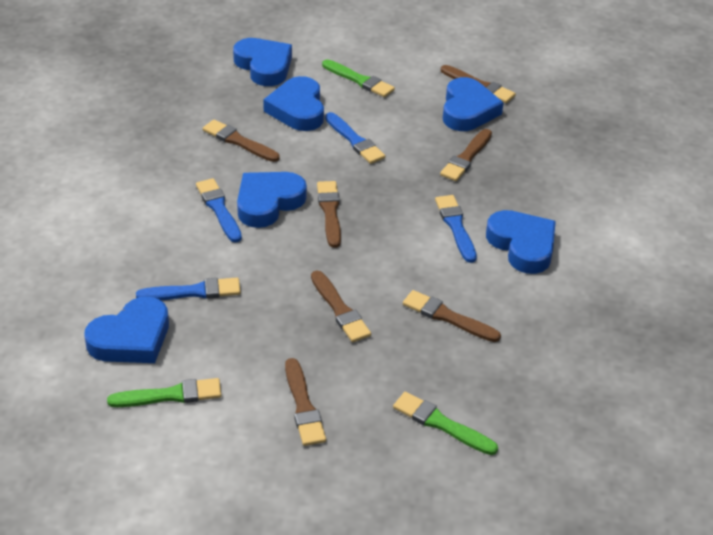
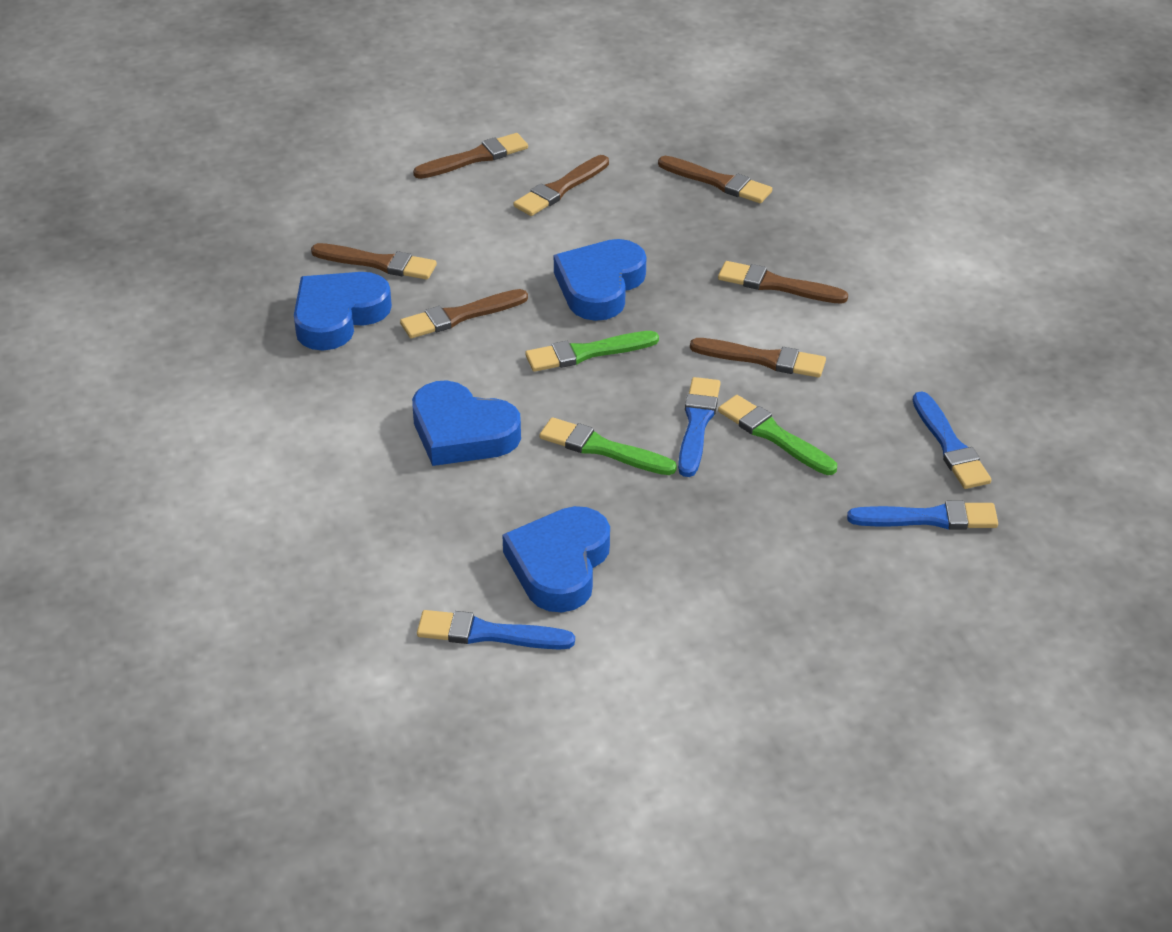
blue heart: [84,297,169,363] [233,38,292,86] [237,172,307,228] [263,76,324,131] [443,77,504,131] [486,210,556,274] = 6 -> [294,272,392,351] [412,380,521,466] [502,506,610,612] [554,239,646,321] = 4

